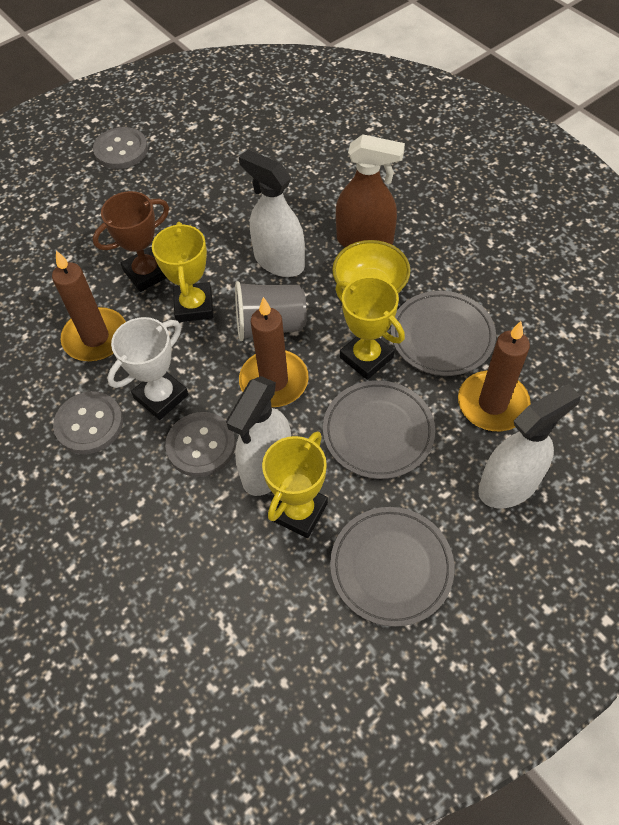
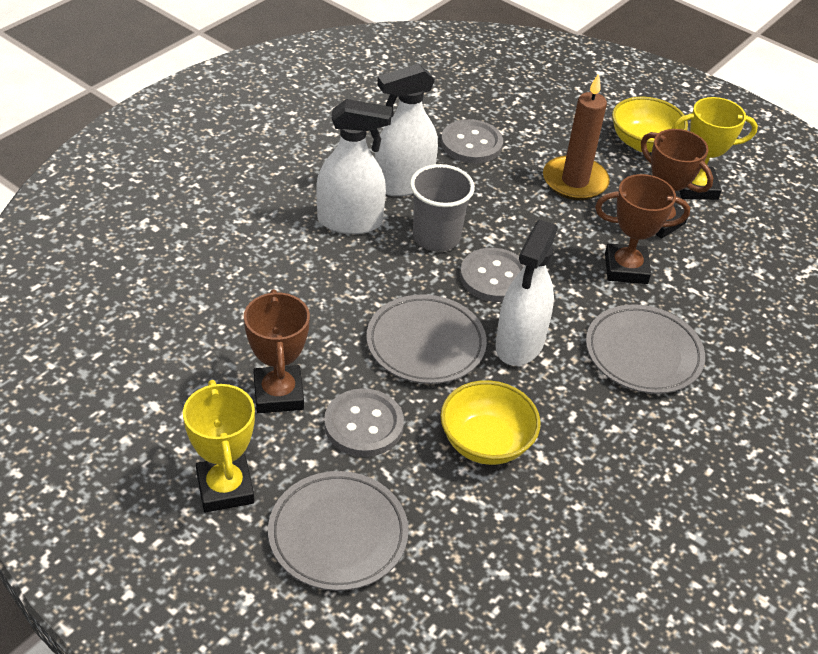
brown candle: [52,250,126,362] [239,297,309,407] [458,321,531,431] = 3 -> [543,73,610,200] = 1
brown spray bottle: [336,135,405,247] = 1 -> none = 0
brown trophy: [92,191,169,292] = 1 -> [244,289,310,413] [595,174,690,284] [641,129,713,239] = 3
white trophy: [107,317,188,420] = 1 -> none = 0
yellow bowl: [332,240,410,294] = 1 -> [440,380,541,465] [612,97,688,152] = 2
yellow trophy: [152,222,213,322] [262,431,328,538] [335,276,405,380] = 3 -> [183,380,255,513] [671,97,758,200] = 2

